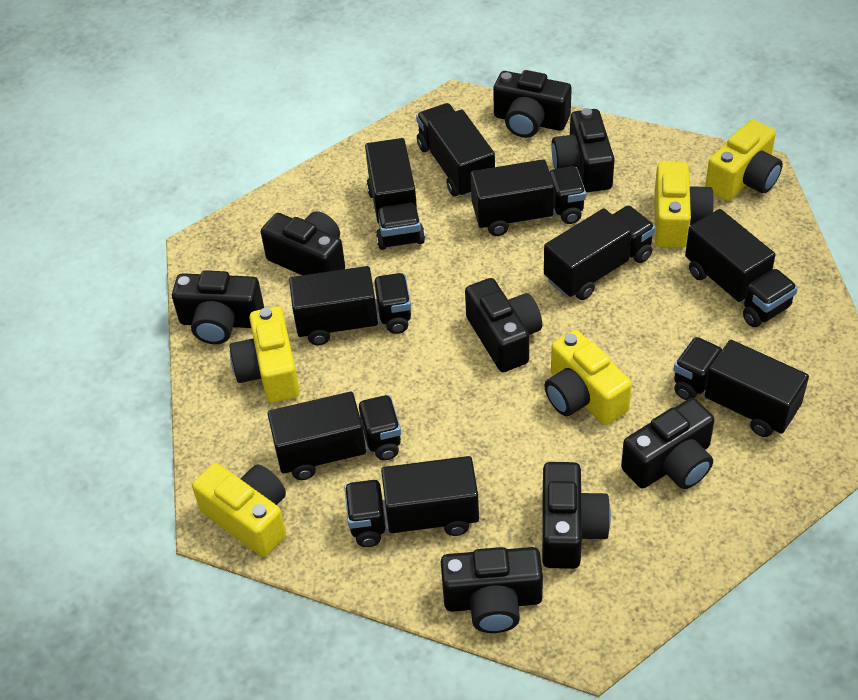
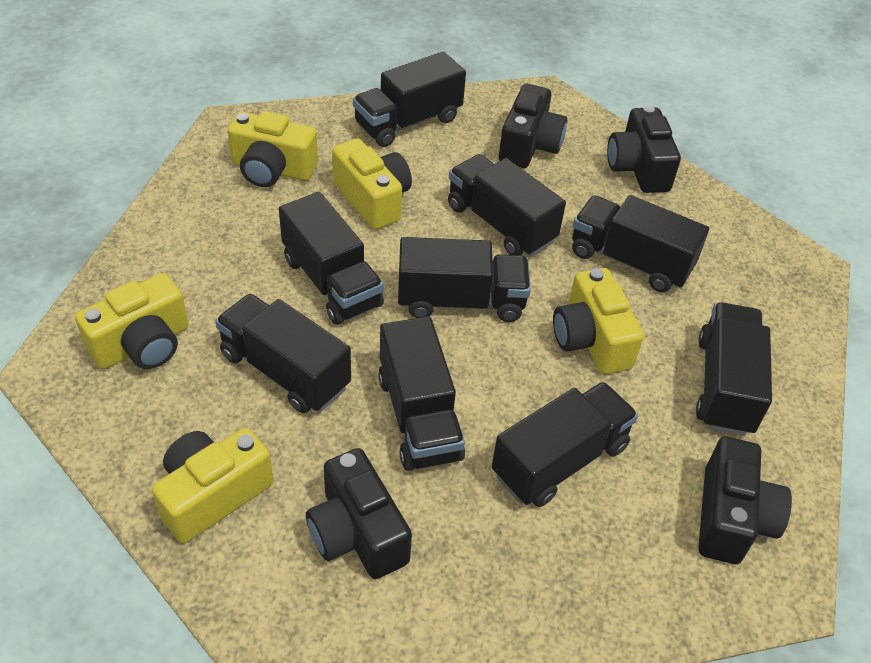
black camera: [172,270,264,344] [261,211,345,275] [441,547,543,633] [465,278,542,372] [493,70,572,138] [542,462,611,569] [552,108,615,192] [621,398,715,489] = 8 -> [306,448,412,579] [499,84,567,168] [607,105,681,193] [698,437,792,564] = 4

